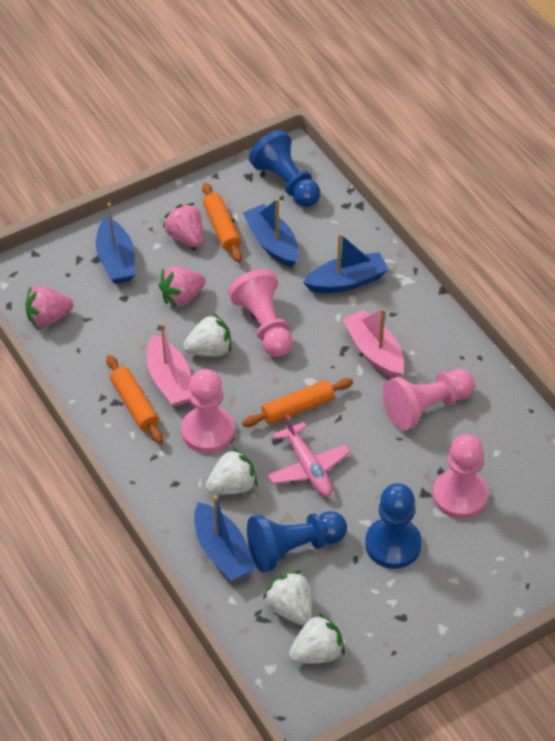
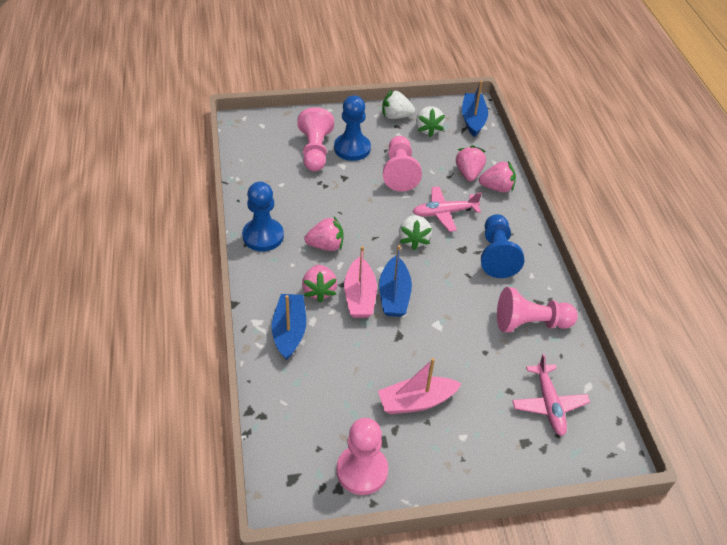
blue boat: [96,203,135,284] [194,496,256,581] [243,198,299,268] [303,233,389,293] = 4 -> [272,294,306,360] [379,245,412,317] [462,81,488,137] = 3
orange rolling pin: [106,355,163,444] [202,183,242,263] [242,378,353,427] = 3 -> none = 0
pink plane: [267,414,350,497] = 1 -> [412,186,482,232] [512,354,590,436] = 2
pink strawberry: [25,286,73,327] [159,266,205,308] [163,203,203,247] = 3 -> [302,265,338,303] [304,217,344,251] [456,145,486,181] [479,161,516,192] = 4
white strawberry: [183,313,231,356] [206,448,257,495] [263,571,312,626] [289,612,345,664] = 4 -> [382,90,415,119] [399,215,432,250] [416,106,445,137] = 3

